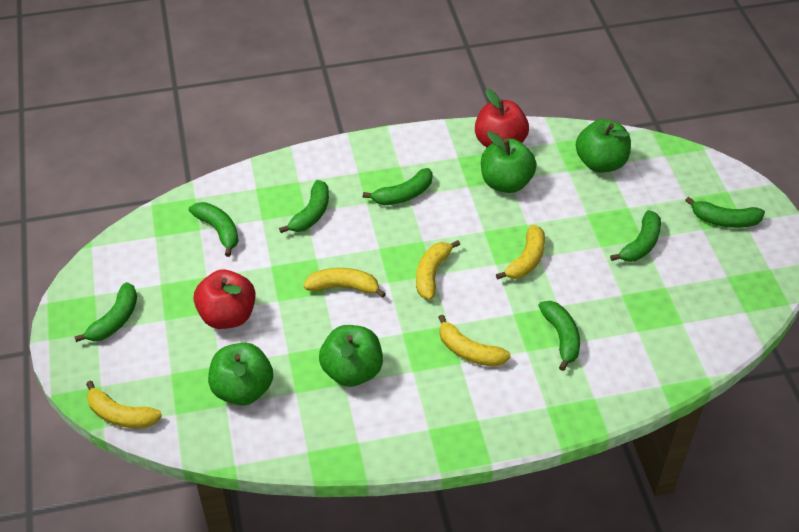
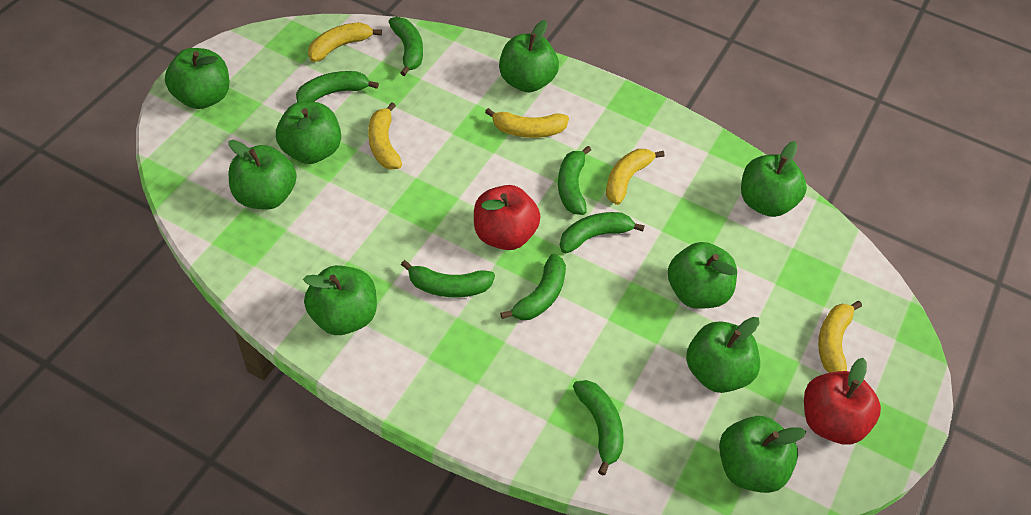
green apple: [208,343,273,406] [319,325,383,387] [481,131,537,193] [576,119,631,173] = 4 -> [165,48,230,109] [228,140,297,210] [276,102,341,164] [303,265,377,335] [499,20,559,92] [668,242,737,309] [686,317,760,393] [719,416,806,493] [741,141,807,217] = 9

